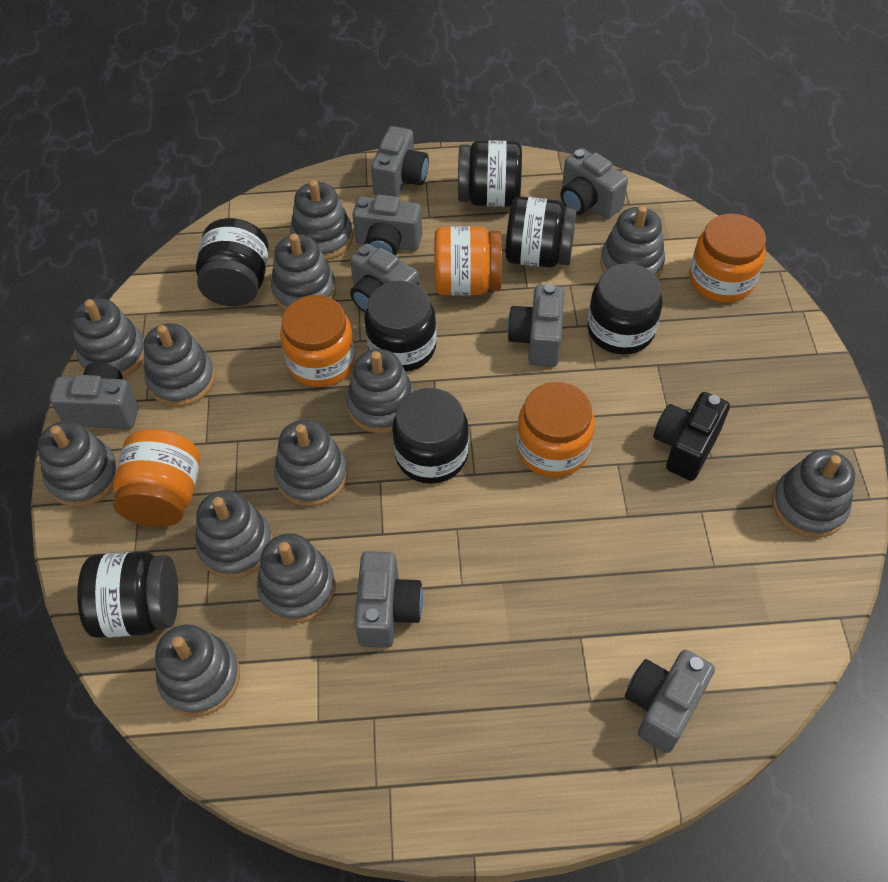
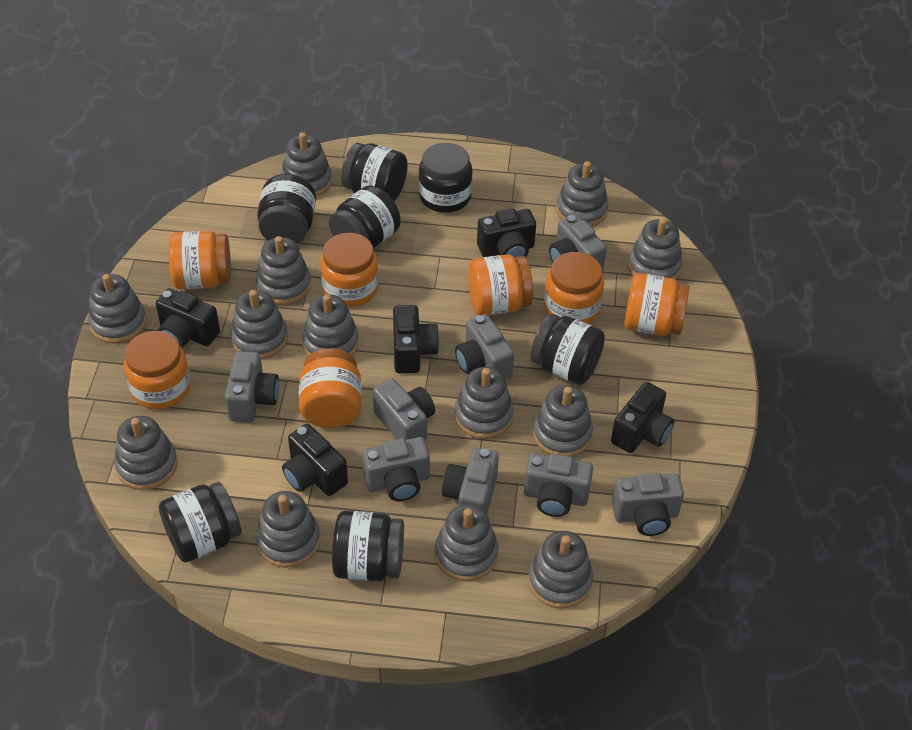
black camera: [654,392,730,481] = 1 -> [156,288,220,348] [282,424,348,496] [393,305,440,373] [477,208,536,257] [611,382,674,453] = 5
grey stacking toy: [37,421,118,507] [72,298,144,378] [143,323,215,407] [155,625,240,717] [195,490,273,579] [257,533,336,623] [271,234,336,311] [274,420,348,506] [290,180,353,260] [346,349,415,434] [600,206,665,278] [772,450,855,538] = 12 -> [88,274,146,344] [114,416,178,490] [230,290,288,359] [256,236,311,305] [256,491,320,568] [281,132,332,197] [302,294,359,356] [435,504,499,581] [455,367,514,439] [528,531,593,609] [533,385,593,457] [556,161,608,227] [628,218,683,280] = 13
orange jar: [113,429,200,527] [280,295,355,387] [434,226,502,296] [517,382,595,477] [689,214,766,303] = 5 -> [124,331,191,410] [169,231,231,289] [299,348,362,428] [320,233,379,307] [468,254,533,315] [544,252,604,324] [624,273,689,336] = 7

